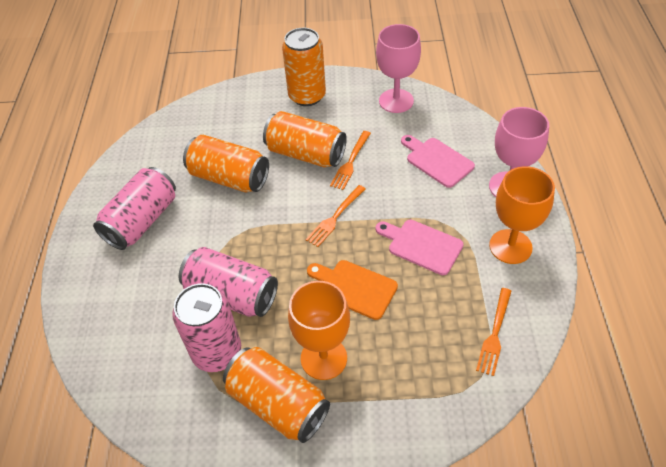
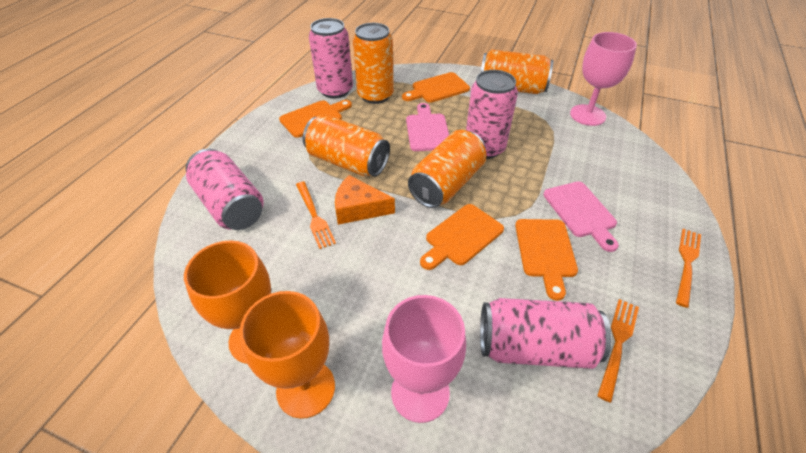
orange cheese: none = 0 -> [335,175,395,225] = 1
orange cutting board: [307,260,398,320] = 1 -> [279,100,352,138] [402,72,470,103] [420,204,504,270] [515,219,578,301] = 4
pink can: [93,167,176,250] [172,283,241,372] [179,247,278,317] = 3 -> [186,149,263,230] [309,18,353,98] [466,70,518,159] [480,298,611,369] = 4

